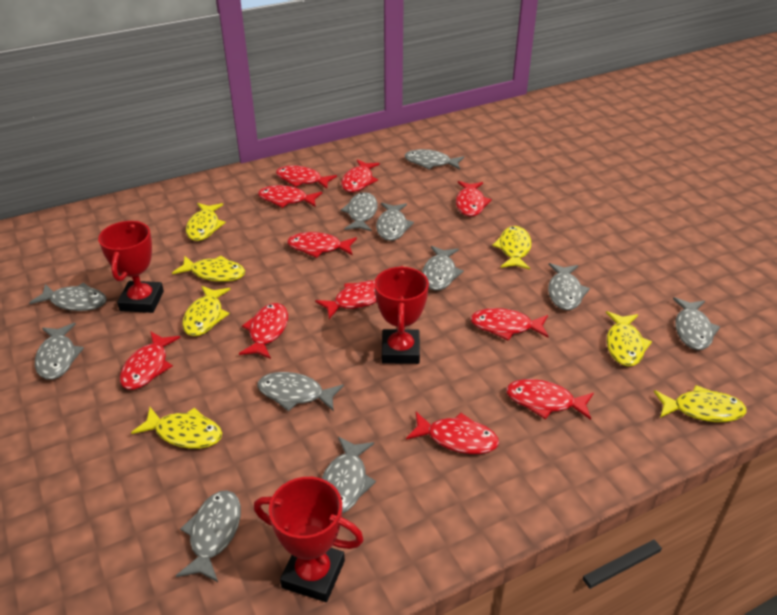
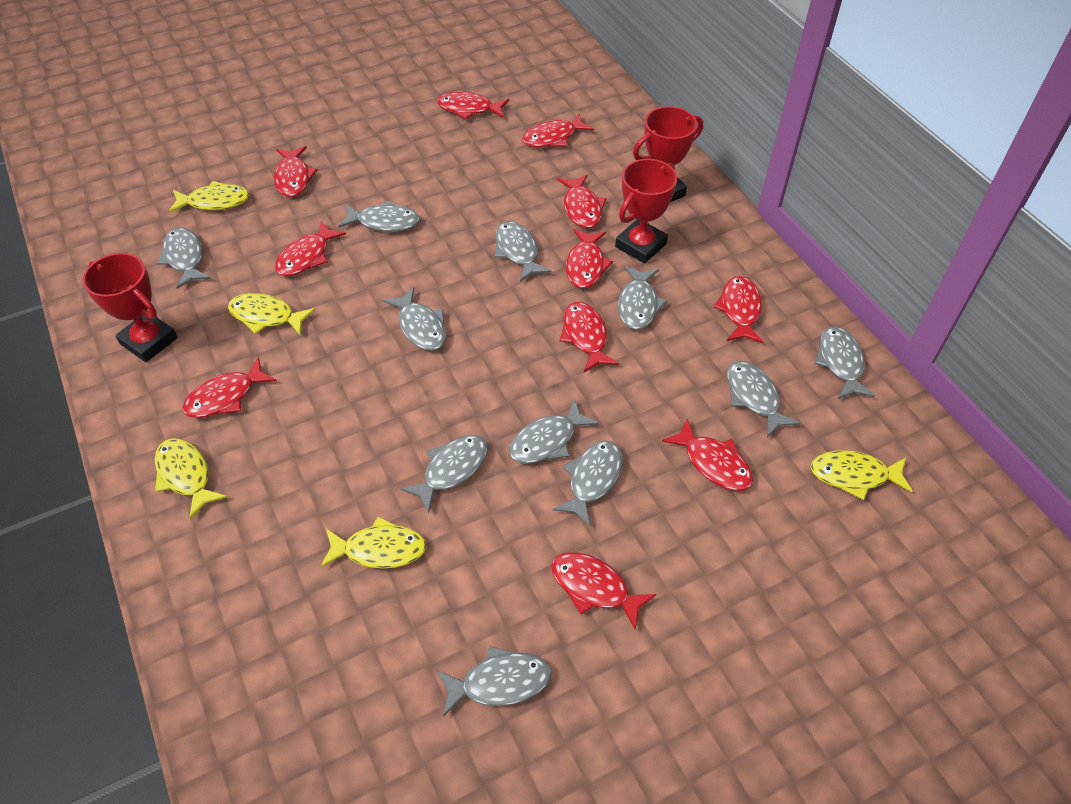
yellow fish: [131,407,222,449] [172,255,245,282] [182,286,231,336] [186,203,226,241] [492,226,532,270] [606,311,652,366] [654,385,747,422] = 7 -> [155,438,227,519] [169,181,249,213] [228,293,315,336] [320,516,427,569] [811,450,913,500] = 5

